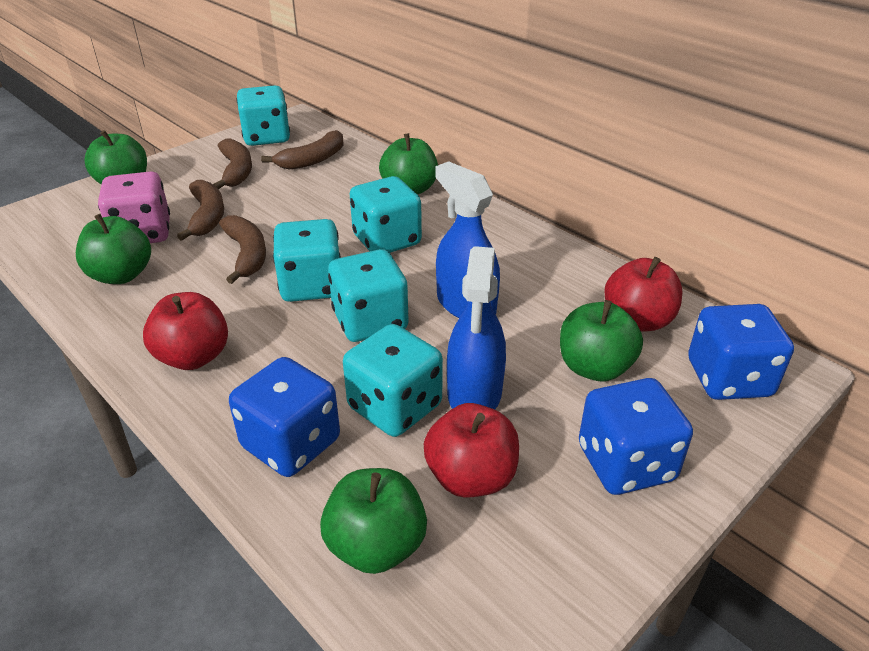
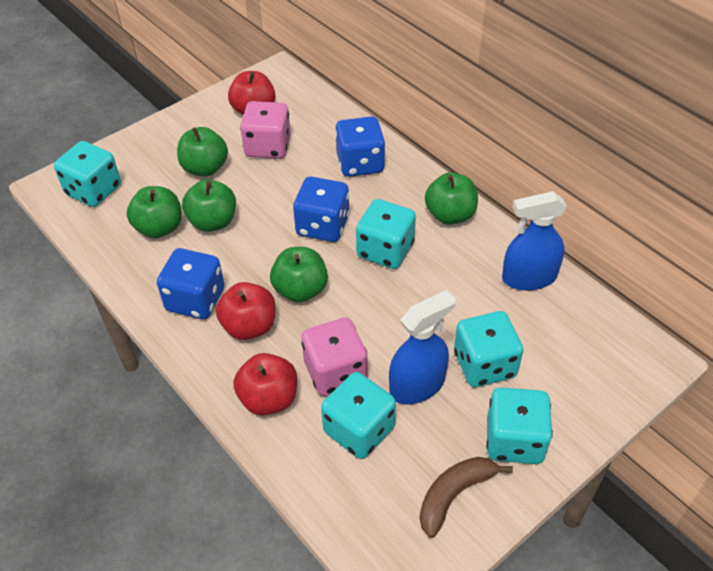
brown banana: [177,180,224,241] [213,138,252,189] [219,215,266,284] [261,130,344,170] = 4 -> [420,457,513,538] = 1
pink dice: [98,171,170,243] = 1 -> [240,101,291,159] [301,317,367,396] = 2

